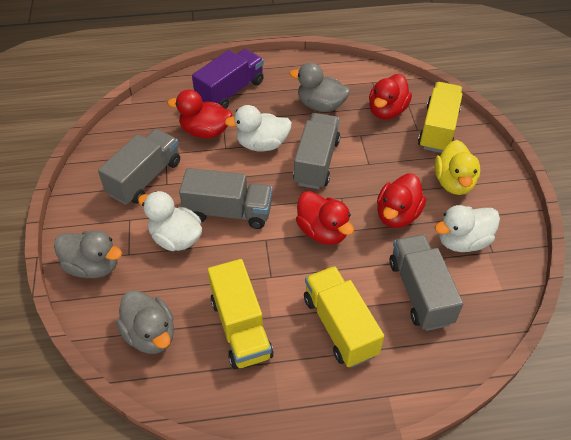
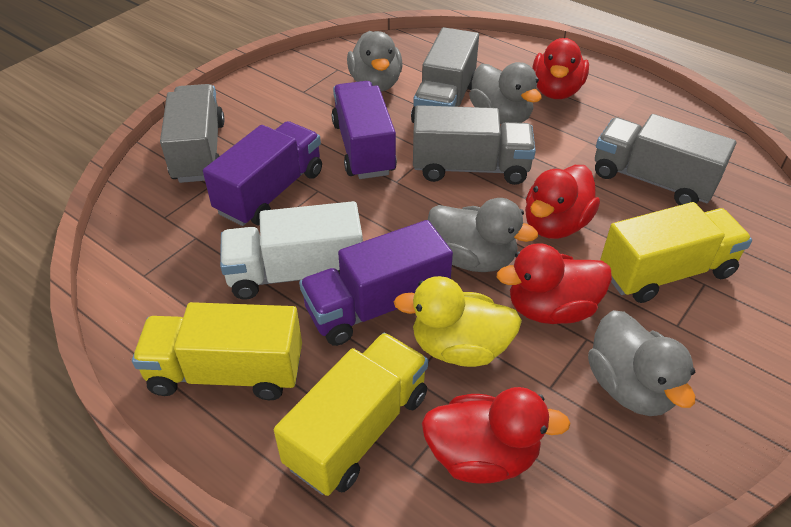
grey duck: [54,230,122,278] [116,290,174,354] [289,62,350,112] = 3 -> [347,31,403,92] [428,198,538,272] [469,62,542,124] [588,310,696,416] = 4
purple truck: [192,49,264,109] = 1 -> [203,121,322,226] [299,220,453,346] [332,81,397,179] = 3
white duck: [138,191,202,251] [224,105,292,151] [434,205,500,252] = 3 -> none = 0
white truck: none = 0 -> [220,201,363,300] = 1

